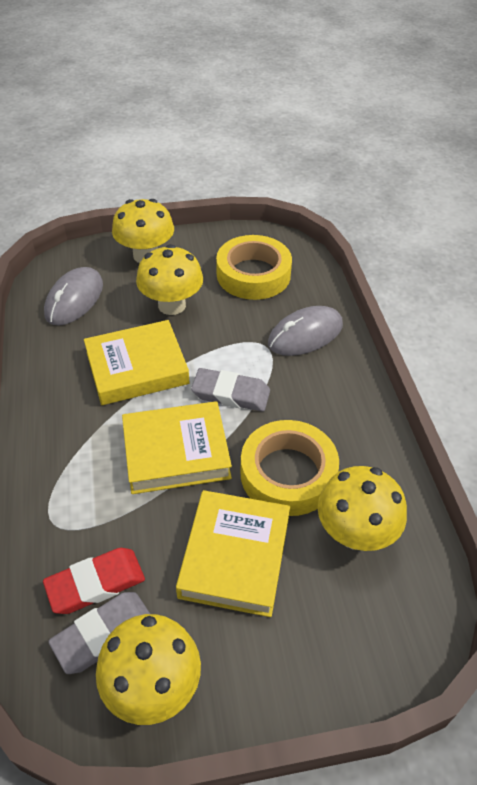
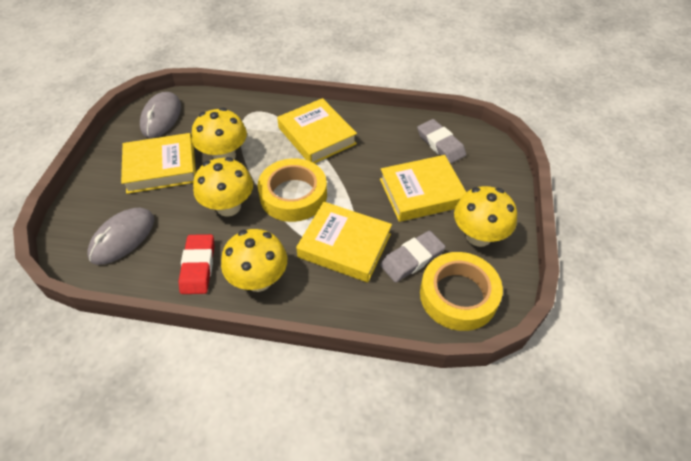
yellow book: [84,320,190,405] [122,401,232,494] [176,490,290,617] = 3 -> [121,133,196,194] [277,98,357,163] [296,202,392,282] [380,155,466,222] = 4

